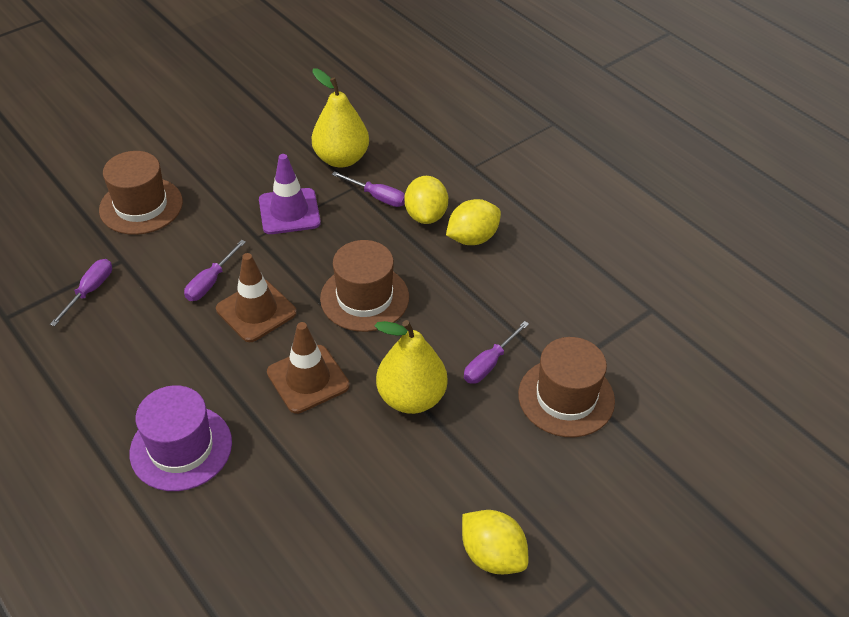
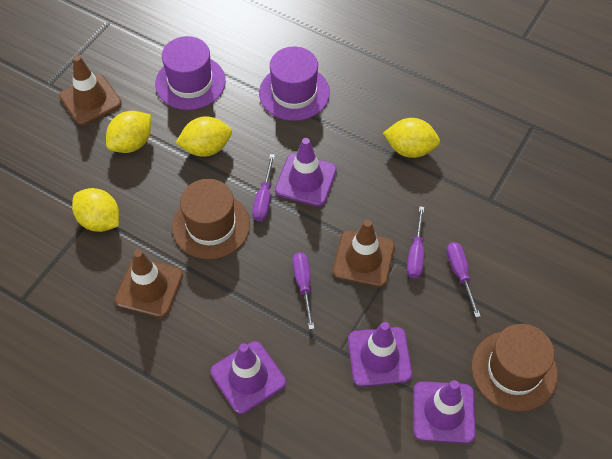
brown hat: [99,151,183,235] [320,240,409,332] [518,337,615,437] = 3 -> [172,179,250,259] [472,324,558,412] = 2
brown traffic cone: [216,253,297,342] [267,322,350,414] = 2 -> [59,55,122,125] [115,250,183,318] [333,220,395,287] = 3
purple hat: [130,385,232,491] = 1 -> [155,36,226,110] [259,47,330,121] = 2
purple traffic cone: [259,154,321,234] = 1 -> [210,341,286,414] [275,138,337,206] [348,322,412,387] [413,380,476,444] = 4
yellow lemon: [404,176,448,224] [446,199,501,245] [462,510,528,574] = 3 -> [72,188,119,232] [106,111,151,153] [176,117,232,157] [383,118,440,158] = 4
yellow pear: [312,68,369,168] [375,320,447,414] = 2 -> none = 0

